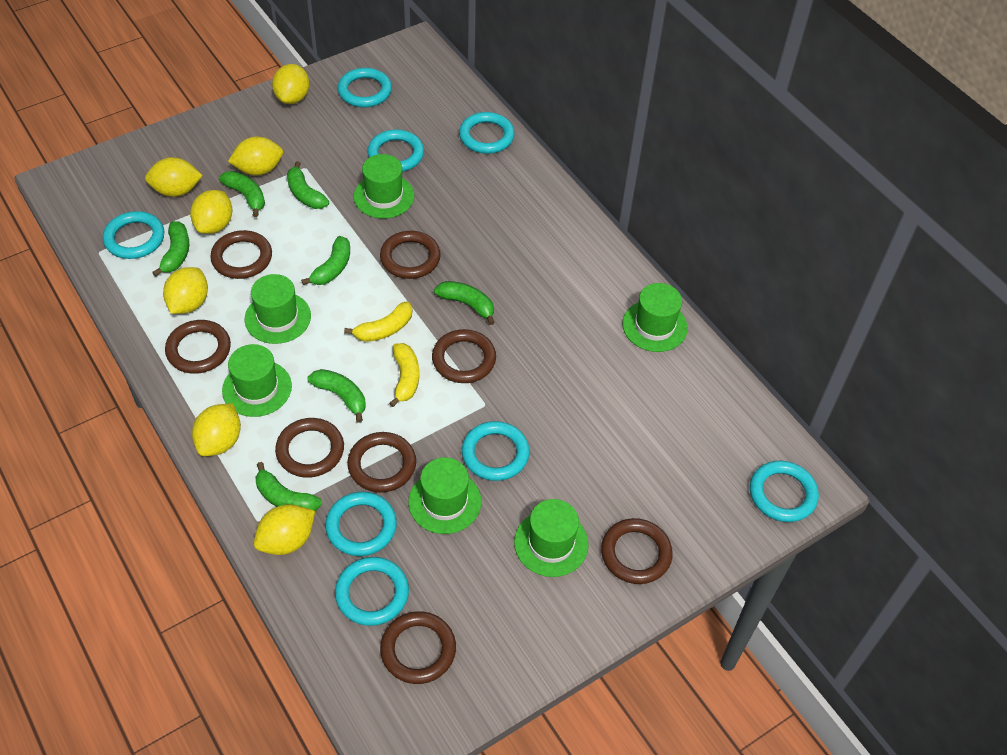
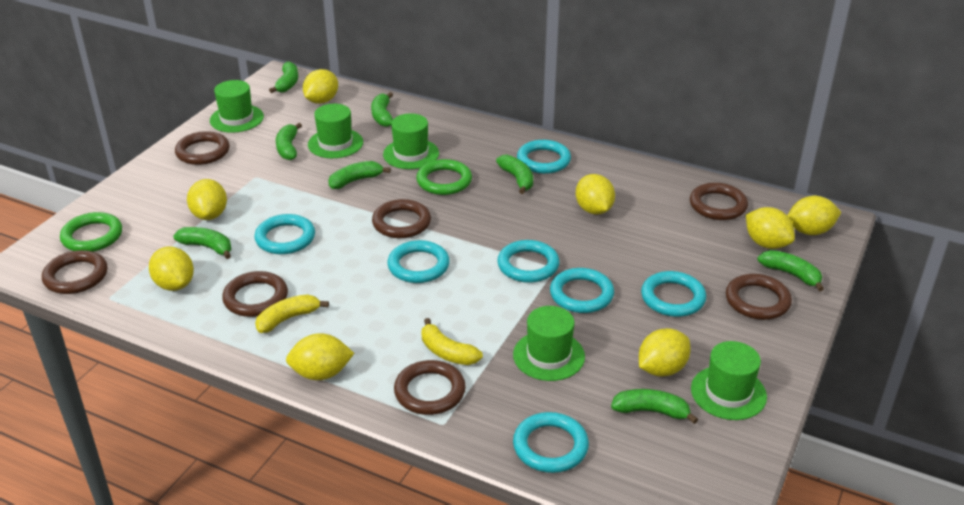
brown ring: [165,320,231,374] [210,230,272,279] [275,418,344,478] [347,432,416,493] [380,231,441,279] [380,611,456,684] [432,329,496,383] [601,518,673,584] = 8 -> [42,250,107,294] [175,131,229,165] [222,271,288,317] [372,199,431,238] [394,360,466,415] [690,183,748,220] [726,274,792,320] = 7
green banana: [152,221,189,277] [219,171,265,217] [256,462,322,511] [287,161,329,209] [301,236,350,285] [308,369,366,423] [434,281,495,325] = 7 -> [173,227,232,259] [269,61,298,93] [276,123,302,160] [328,161,391,189] [371,92,393,127] [496,154,533,194] [611,389,698,424] [757,250,824,291] = 8
green hat: [222,344,292,417] [244,274,311,344] [354,154,414,219] [408,457,481,534] [514,499,589,577] [622,283,688,352] = 6 -> [210,80,264,133] [308,104,363,158] [383,113,439,169] [513,306,585,381] [691,341,767,420] = 5
green ring: none = 0 -> [60,212,122,252] [416,159,472,195] = 2
turquoise ring: [103,211,164,259] [325,492,397,556] [335,557,409,626] [338,68,392,107] [367,129,424,172] [459,112,515,154] [462,421,529,481] [750,460,819,522] = 8 -> [255,214,315,254] [387,240,450,283] [497,240,560,283] [513,412,589,473] [517,140,571,174] [550,268,614,313] [641,271,706,317] = 7
yellow lemon: [145,157,203,197] [163,267,208,314] [190,190,232,234] [192,404,241,456] [228,137,283,176] [254,504,315,555] [272,64,309,104] = 7 -> [149,247,194,291] [187,179,227,220] [286,333,354,380] [303,69,338,104] [576,174,615,215] [639,328,691,376] [746,207,795,249] [787,196,841,235] = 8

